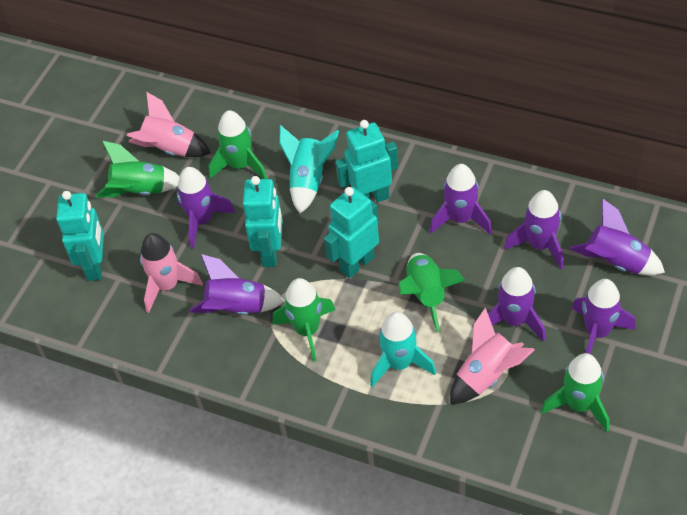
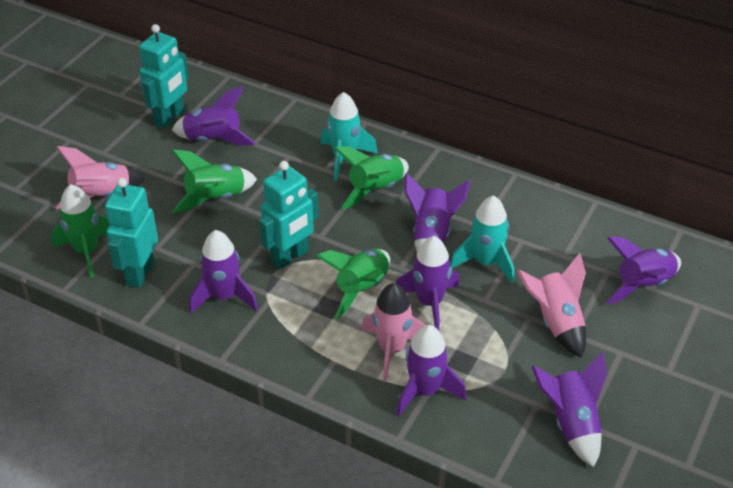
green rocket: [95,141,180,197] [209,110,267,179] [273,278,335,362] [398,253,465,333] [541,353,609,432] = 5 -> [51,184,110,277] [172,150,257,213] [317,249,390,320] [334,146,409,210] = 4
turquoise robot: [56,191,104,281] [243,176,283,267] [324,187,379,278] [335,120,398,202] = 4 -> [105,178,158,288] [139,24,189,128] [259,161,319,269] = 3

